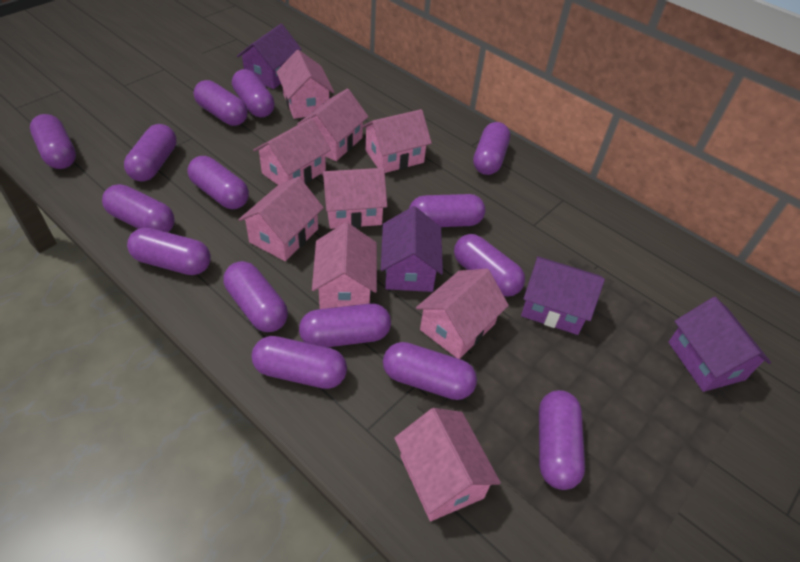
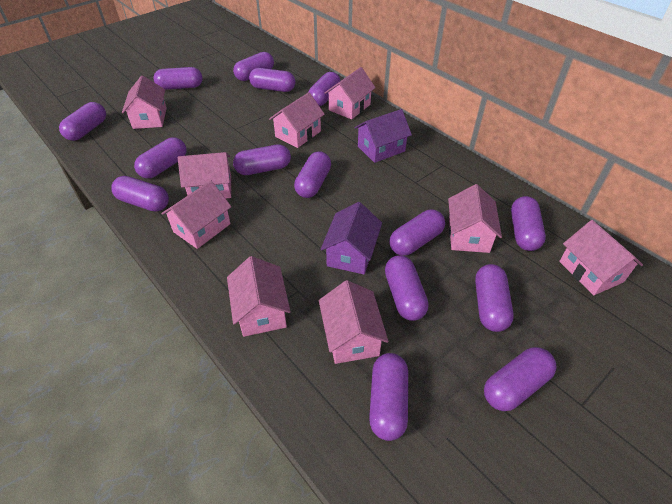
purple house: [237,24,301,89] [381,206,443,292] [521,256,605,335] [668,297,771,392] = 4 -> [321,202,382,275] [355,109,412,163] = 2

